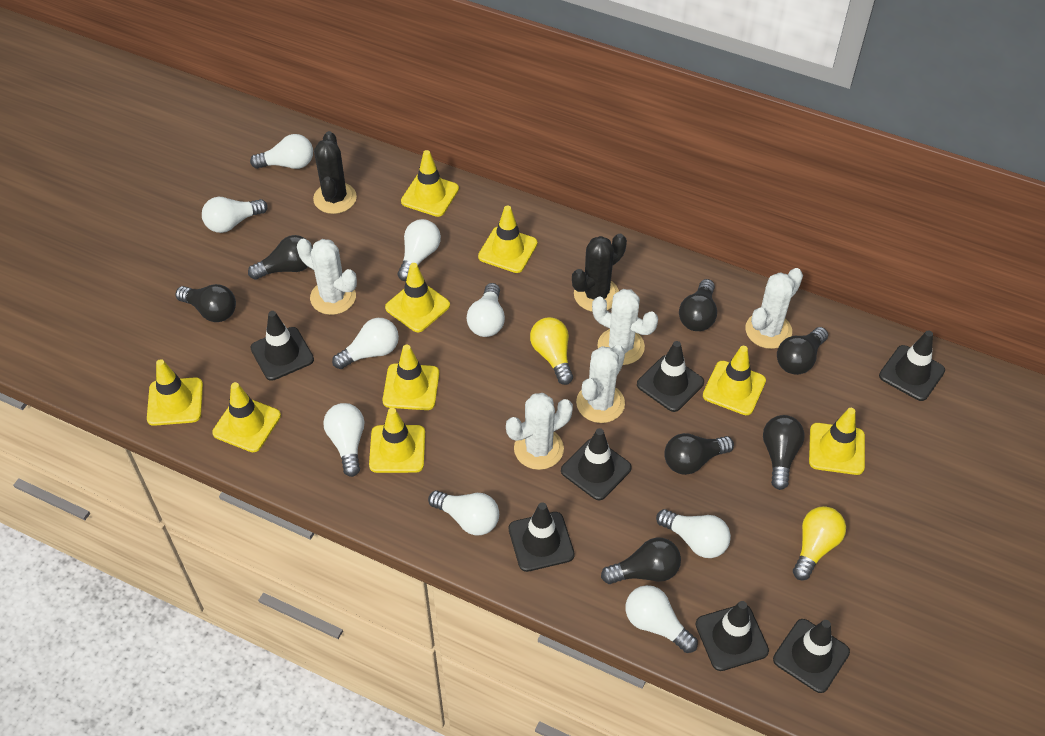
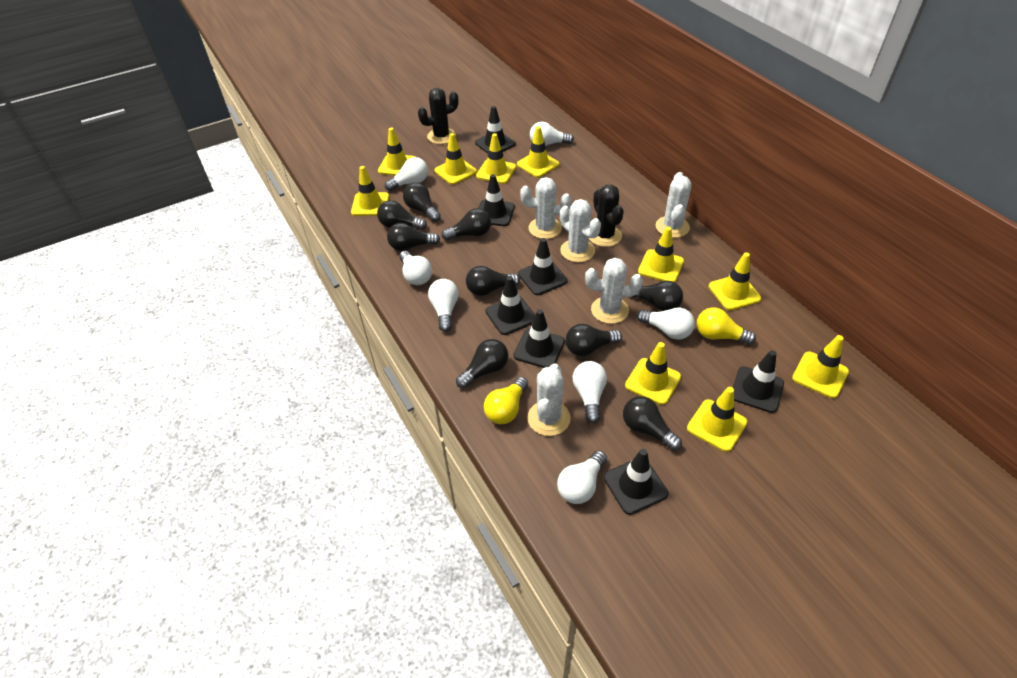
black light bulb: [176,284,236,322] [248,235,313,280] [601,538,681,584] [664,433,734,475] [679,279,717,331] [763,415,804,490] [777,327,828,375] = 7 -> [377,200,427,230] [387,223,440,251] [403,183,441,222] [442,208,491,241] [456,339,508,388] [466,266,520,296] [566,324,622,356] [623,396,682,451] [632,281,683,311] = 9
white light bulb: [202,197,267,233] [250,134,313,169] [323,403,364,477] [332,318,399,369] [398,219,441,281] [428,491,499,535] [467,283,505,337] [626,585,698,653] [656,509,731,558] = 9 -> [385,157,428,191] [399,251,432,285] [428,279,459,332] [530,122,574,146] [557,450,607,504] [573,361,607,423] [637,308,695,340] = 7
yellow traffic cone: [147,359,203,426] [212,382,281,452] [369,408,425,473] [382,345,439,410] [385,263,450,332] [401,150,459,217] [478,205,538,273] [703,346,766,415] [809,408,865,475] = 9 -> [351,166,389,216] [378,128,415,176] [434,133,477,185] [476,133,516,184] [517,126,559,177] [625,342,681,405] [638,227,684,282] [687,387,747,452] [709,252,761,310] [792,335,849,398] = 10

